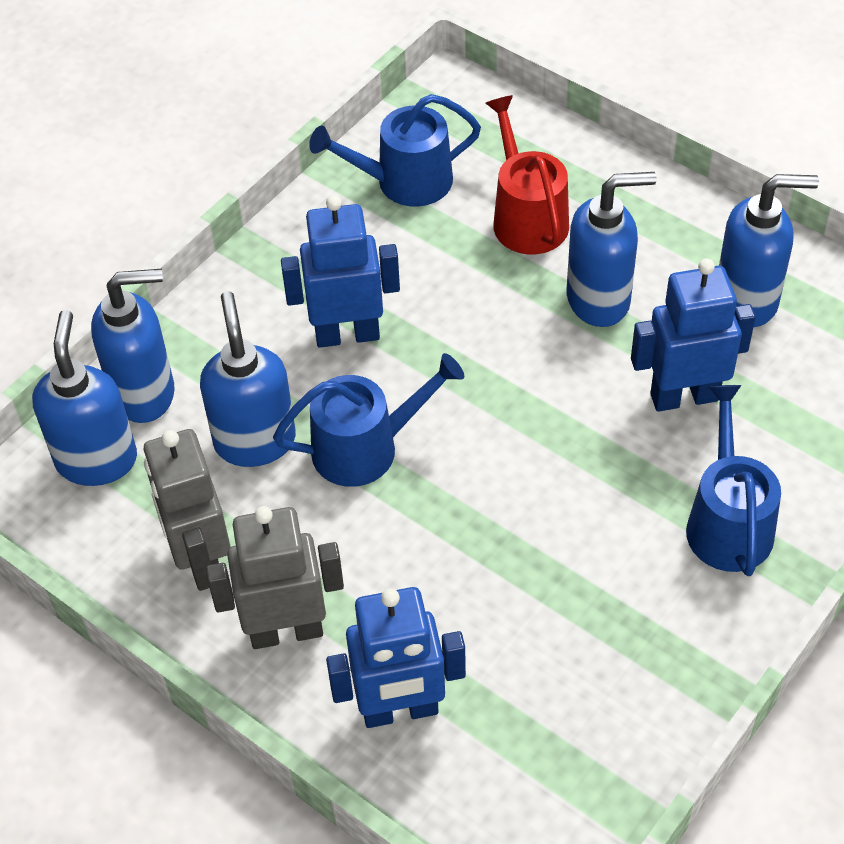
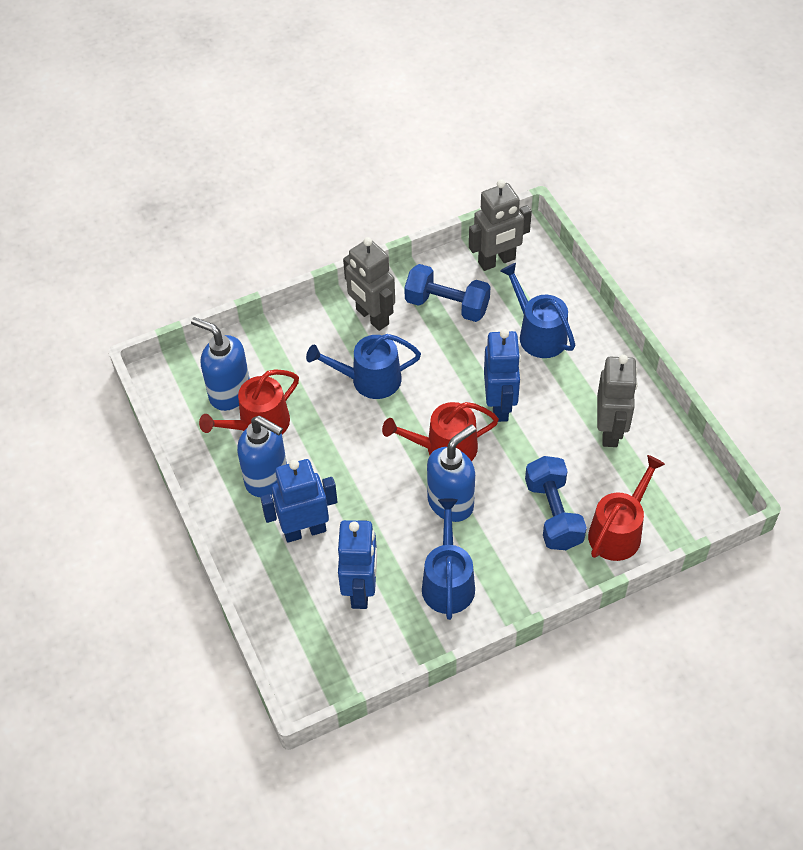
blue dumbbell: none = 0 -> [404,264,490,322] [525,456,587,550] = 2
blue soap dispenser: [32,310,137,486] [91,269,175,423] [200,291,296,467] [567,172,657,327] [719,174,819,327] = 5 -> [191,317,250,411] [237,416,287,497] [427,424,476,522] = 3
grey robot: [144,429,231,591] [206,506,344,649] = 2 -> [343,237,395,331] [469,180,532,271] [597,355,638,447] = 3
red watering can: [486,95,569,254] = 1 -> [199,370,299,434] [382,402,499,461] [588,455,665,561] = 3

